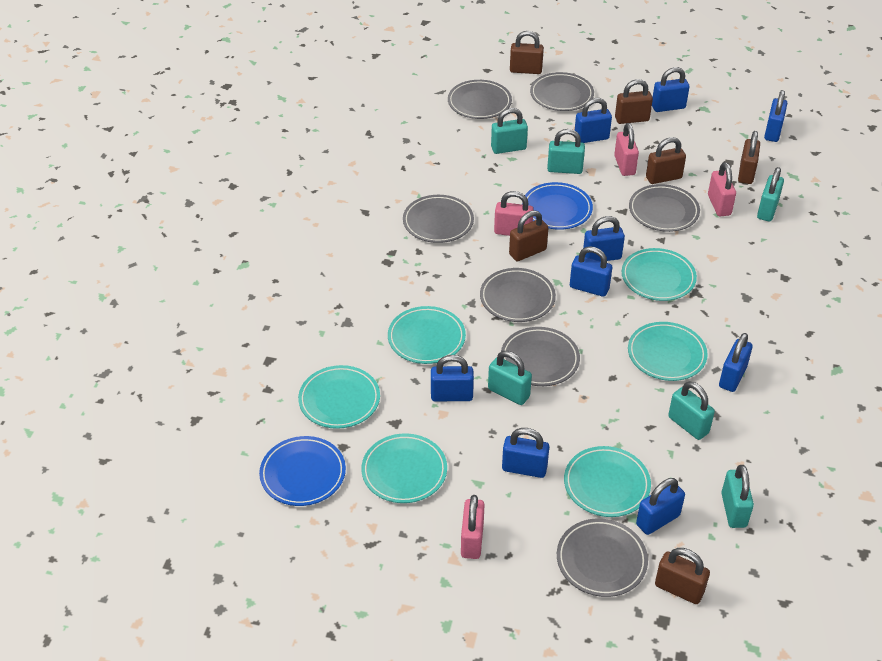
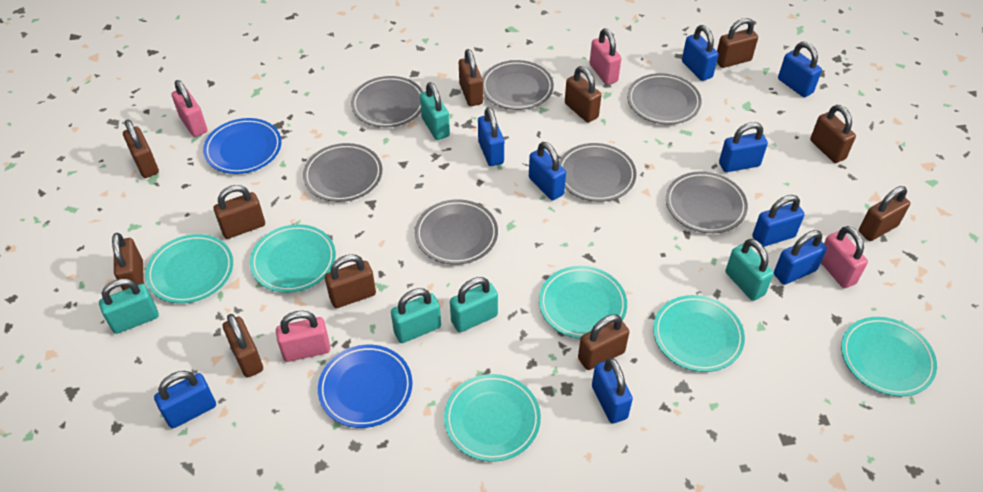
brown padlock: [509,210,548,261] [510,31,544,74] [615,79,653,124] [646,137,686,184] [655,548,710,604] [738,131,760,184] = 6 -> [112,233,144,290] [123,119,159,178] [214,185,265,239] [223,314,263,378] [325,254,376,308] [459,49,483,106] [565,66,601,123] [578,314,629,370] [717,18,758,68] [810,105,856,163] [859,186,910,241] = 11
turquoise padlock: [488,351,532,405] [491,108,528,154] [547,129,585,174] [668,381,715,440] [721,465,754,528] [757,167,784,222] = 6 -> [99,279,159,334] [391,288,441,343] [420,82,450,140] [450,277,498,332] [725,239,774,301] = 5

